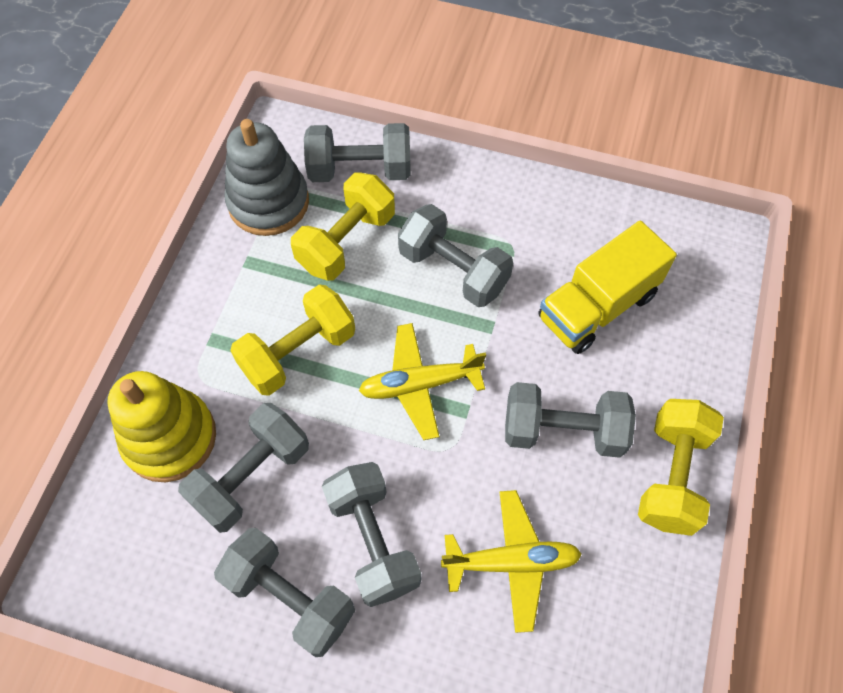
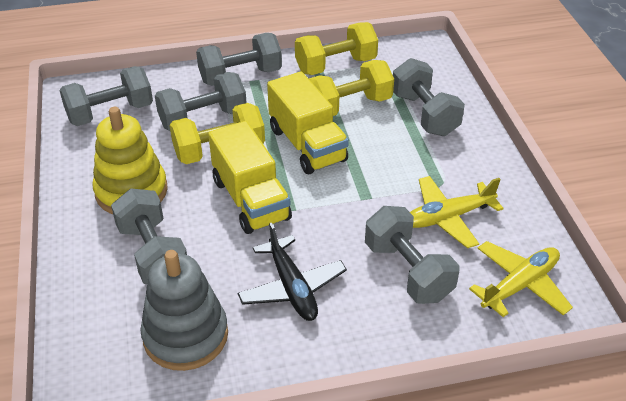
black plane: none = 0 -> [238,223,347,321] = 1
yellow truck: [538,221,677,354] = 1 -> [208,121,292,234] [267,72,349,174] = 2

